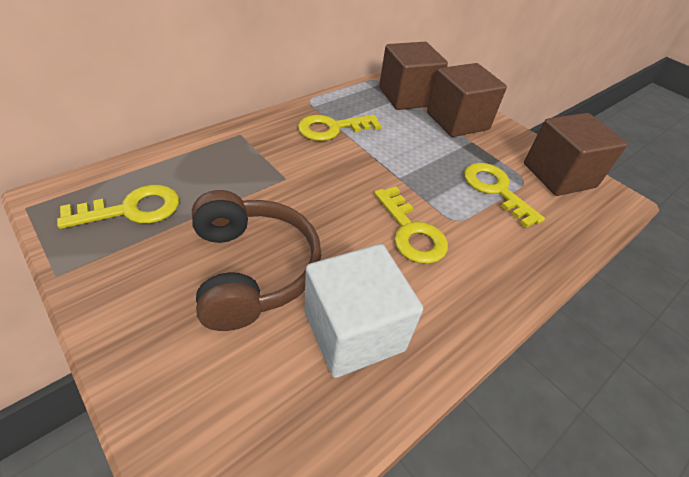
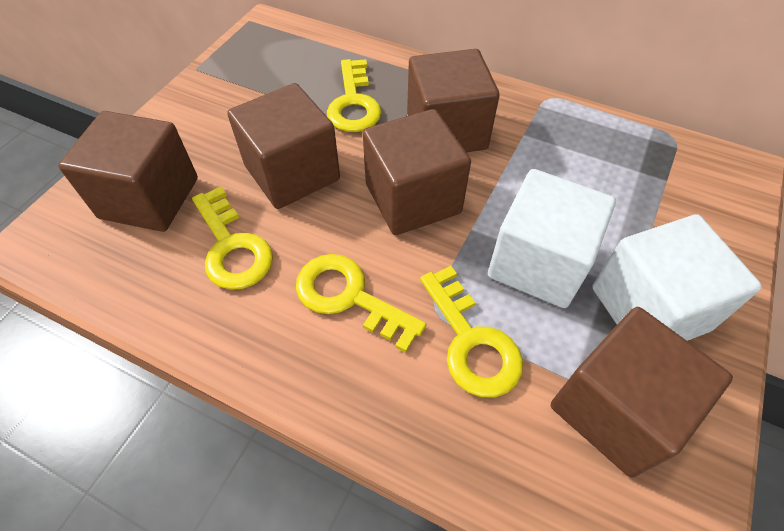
brown cube: [379,42,448,110] [427,63,507,137] [524,113,627,196] = 3 -> [58,111,198,232] [227,83,340,209] [363,109,471,235] [407,49,500,152] [551,307,733,478] = 5
brown headphones: [192,190,321,331] = 1 -> none = 0
white cube: [304,244,423,378] = 1 -> [488,169,616,308] [592,214,762,341] = 2

